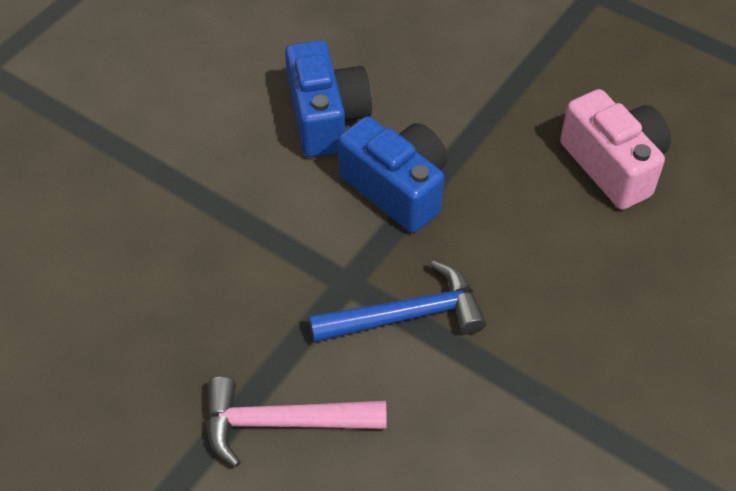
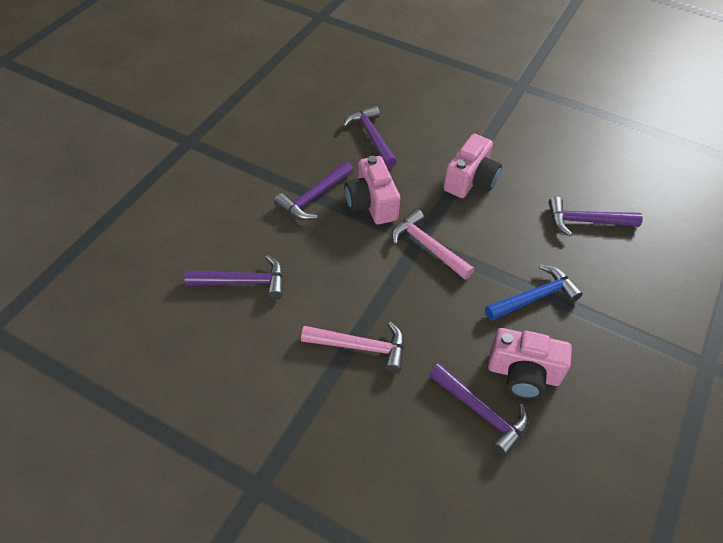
blue camera: [285,40,372,157] [338,116,447,233] = 2 -> none = 0
pink camera: [560,89,671,210] = 1 -> [344,156,400,224] [443,134,502,198] [488,328,572,399] = 3
pink hammer: [206,377,387,467] = 1 -> [301,322,404,373] [392,209,474,280] = 2
purple hammer: none = 0 -> [184,255,283,299] [274,161,353,220] [343,105,397,168] [429,363,529,457] [548,197,643,236] = 5

